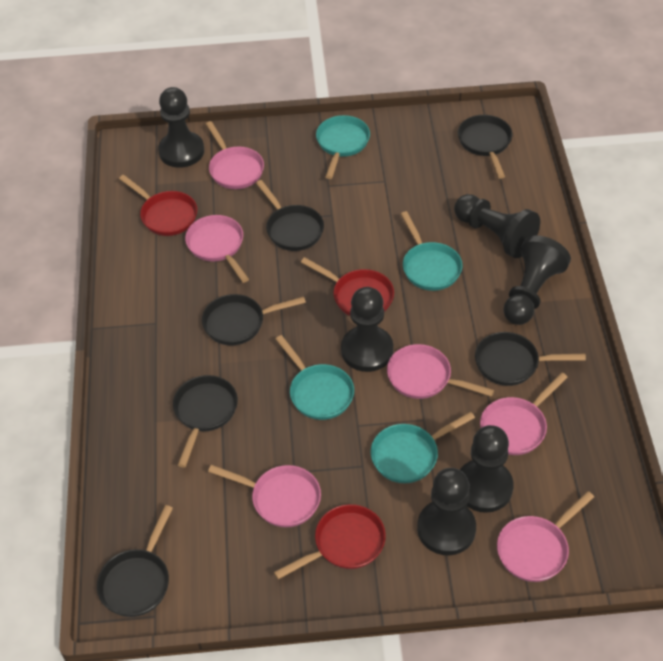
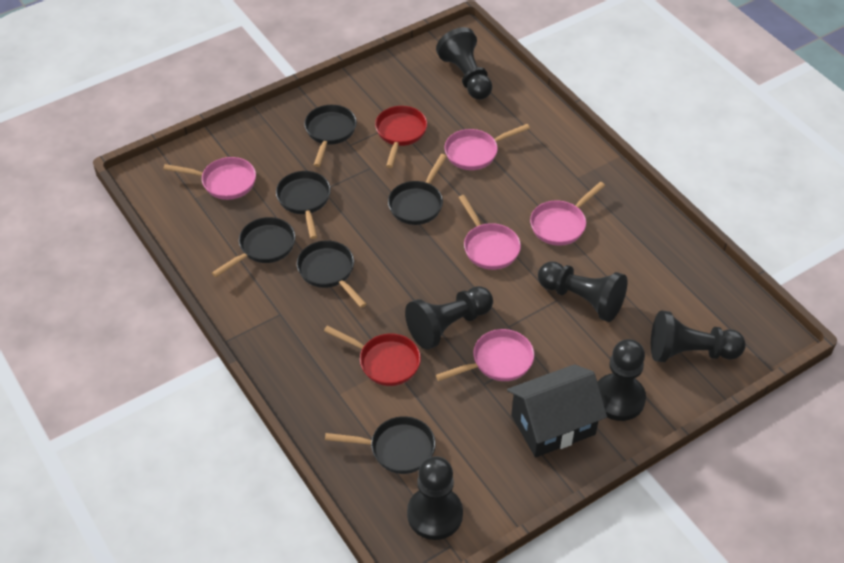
black house: none = 0 -> [507,364,607,458] = 1
pink pan: [185,215,249,283] [206,121,264,189] [208,465,321,527] [387,344,494,399] [480,372,568,455] [497,491,594,582] = 6 -> [163,157,256,200] [436,329,534,381] [445,124,530,170] [458,195,521,270] [530,182,605,246] = 5
red pan: [119,175,197,236] [274,504,386,579] [301,257,394,317] = 3 -> [324,326,421,386] [375,106,427,168] = 2
turquoise pan: [276,335,354,420] [316,115,370,179] [370,412,475,483] [401,211,462,291] = 4 -> none = 0

